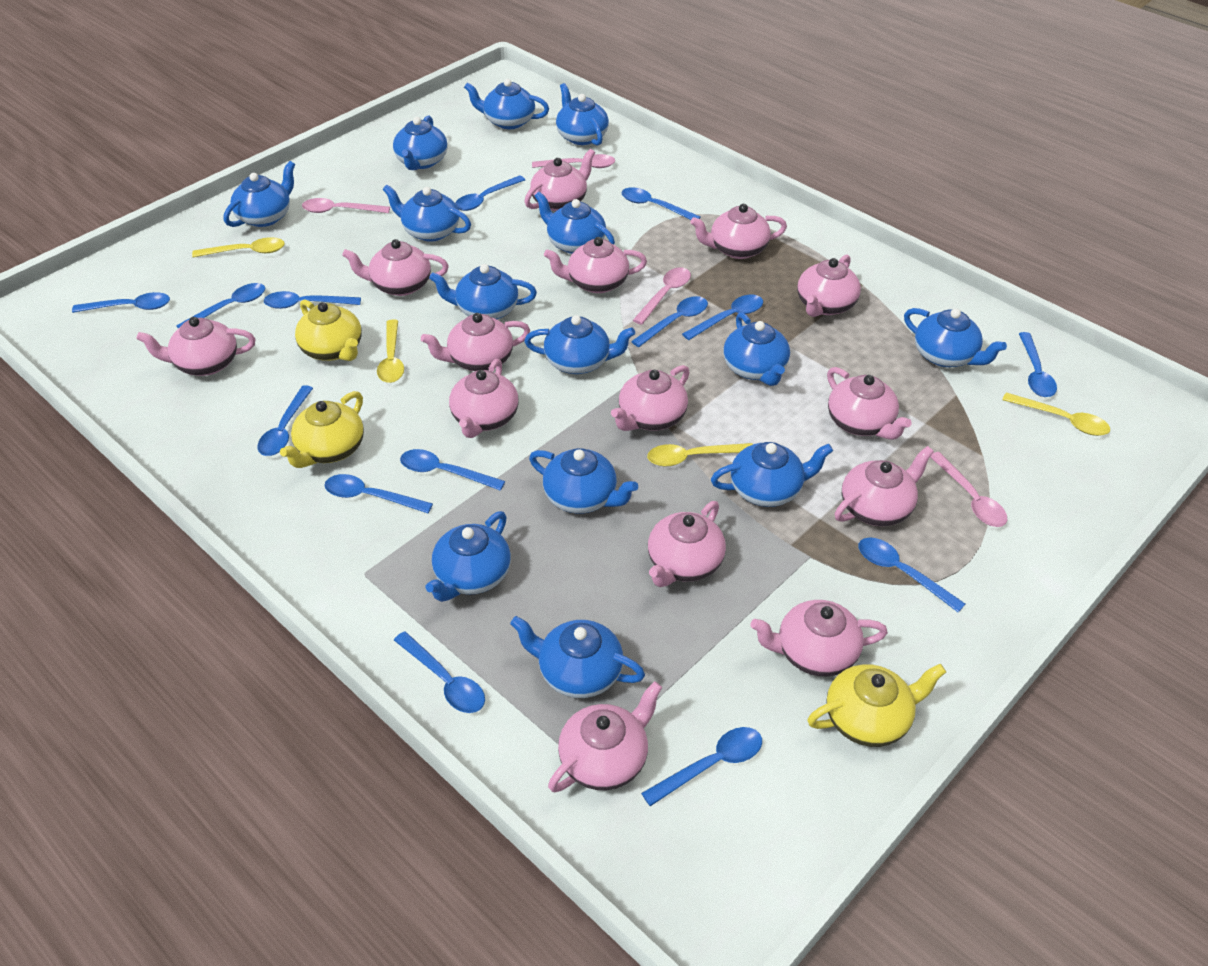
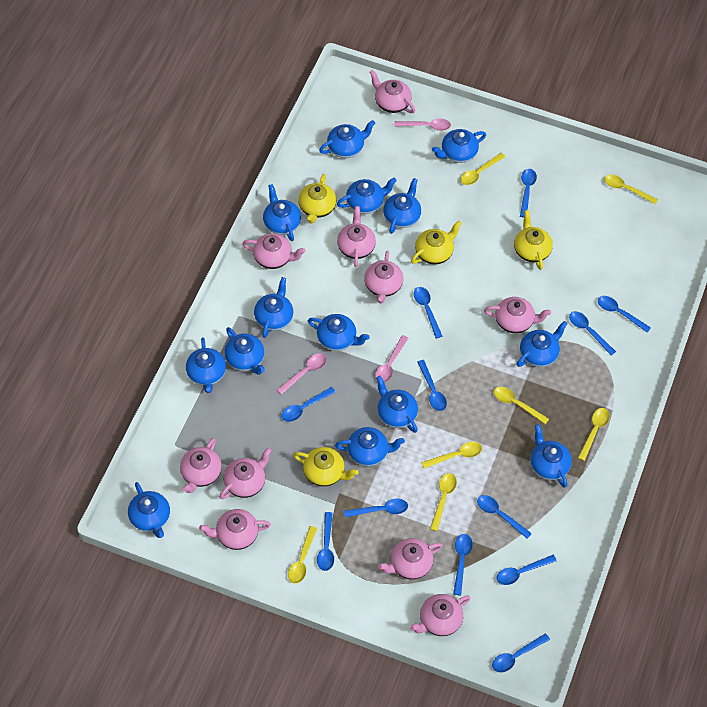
blue spoon: [72,292,170,313] [176,283,265,329] [257,385,313,456] [264,291,361,309] [325,474,433,513] [394,631,485,713] [400,449,505,491] [455,175,525,211] [621,187,700,220] [631,296,708,347] [641,727,762,806] [682,295,763,340] [858,537,965,612] [1019,332,1057,397] = 14 -> [281,387,336,422] [317,512,334,571] [344,499,408,518] [414,287,442,338] [417,360,447,411] [453,534,472,595] [477,495,532,539] [492,633,550,672] [497,555,557,585] [520,169,537,218] [569,311,616,355] [598,296,651,333] = 12
pink spoon: [302,198,390,213] [532,154,615,168] [633,267,691,325] [930,452,1007,527] = 4 -> [277,353,327,395] [375,335,408,383] [394,118,451,131] = 3
pink teapot: [136,317,256,376] [342,239,449,296] [421,313,530,371] [449,359,519,438] [524,149,595,211] [544,237,647,293] [548,681,662,792] [611,365,690,431] [648,501,726,587] [690,204,787,259] [750,600,888,676] [797,255,861,317] [827,367,912,440] [835,446,934,526] = 14 -> [180,438,222,493] [199,509,271,550] [220,447,272,499] [243,233,306,269] [337,206,376,267] [364,251,403,304] [370,70,415,113] [378,538,443,580] [410,594,471,636] [484,297,551,333] = 10
yellow spoon: [192,237,285,257] [377,319,404,383] [647,443,753,466] [1002,392,1110,436] = 4 -> [288,526,317,584] [421,442,482,469] [430,473,457,531] [460,153,505,185] [494,387,549,424] [578,408,610,461] [604,174,658,204] = 7
yellow teapot: [280,391,364,468] [295,299,362,361] [807,664,946,747] = 3 -> [293,447,358,487] [298,174,336,224] [411,220,462,264] [514,210,553,270] = 4

